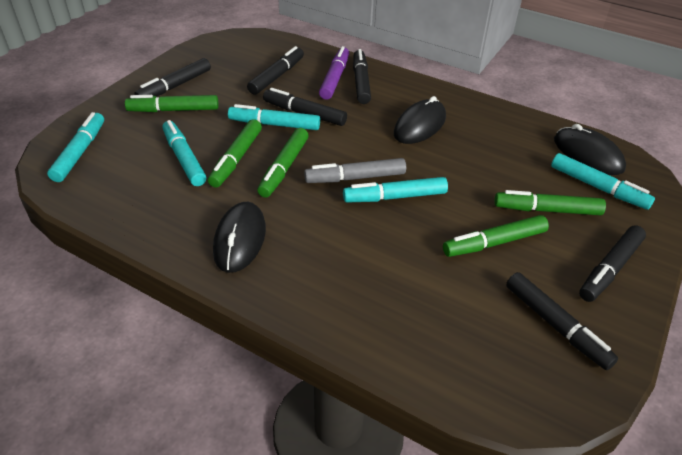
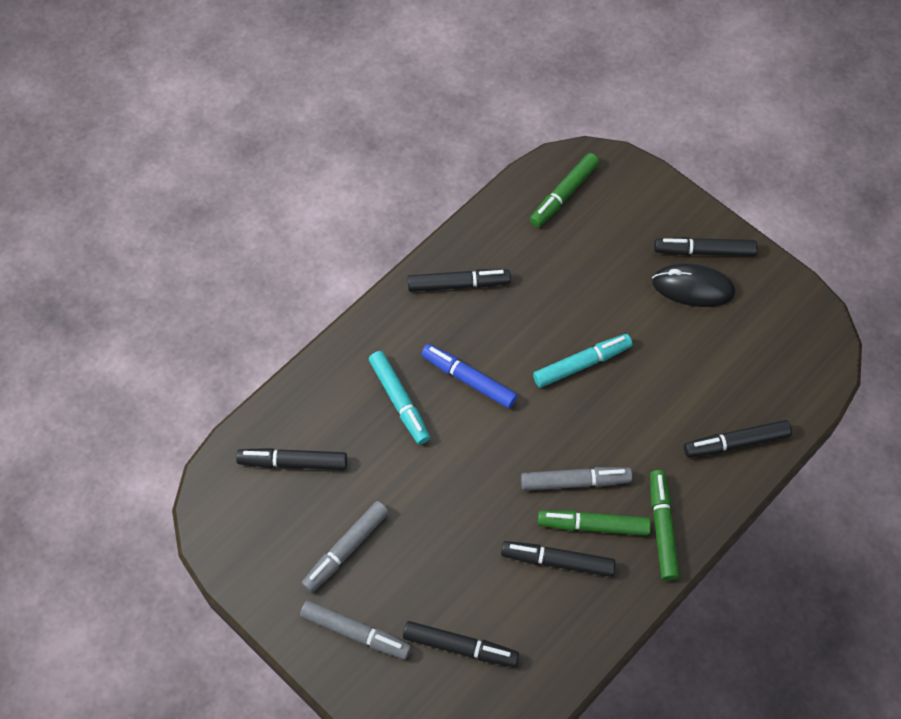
black mouse: [213,202,266,273] [394,96,446,144] [554,124,626,175] = 3 -> [652,263,736,307] = 1
blue marker: none = 0 -> [421,344,518,408] = 1
green marker: [125,95,219,112] [208,119,262,188] [257,128,309,198] [443,215,549,257] [494,190,606,215] = 5 -> [530,153,599,227] [538,510,651,536] [650,470,680,581] = 3
grey marker: [304,158,406,183] = 1 -> [300,600,411,660] [302,501,389,593] [521,467,632,491] = 3
purple marker: [319,46,349,100] = 1 -> none = 0
turquoise marker: [47,112,104,182] [162,120,206,186] [228,104,320,130] [343,177,448,203] [551,153,655,210] = 5 -> [369,351,430,445] [533,334,632,388] = 2

